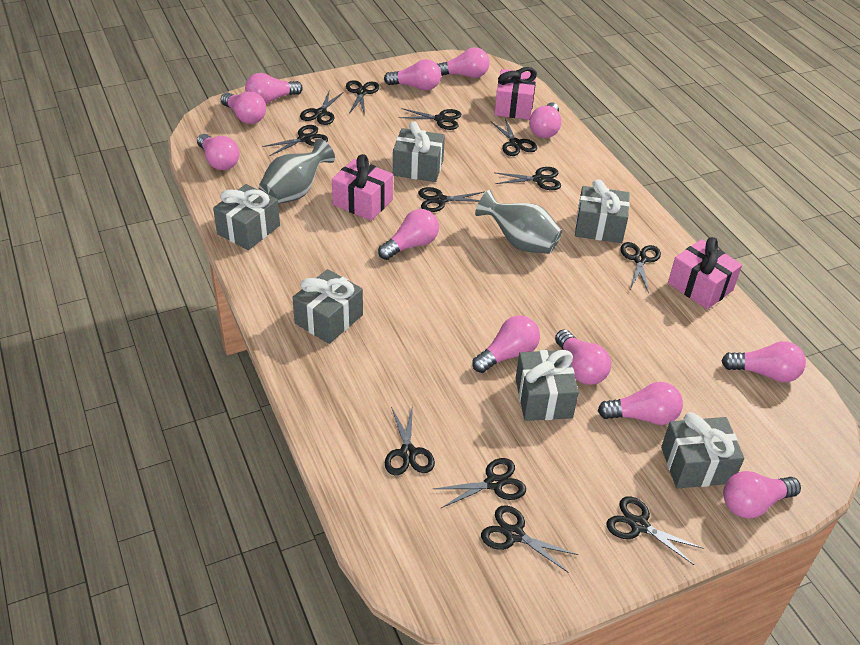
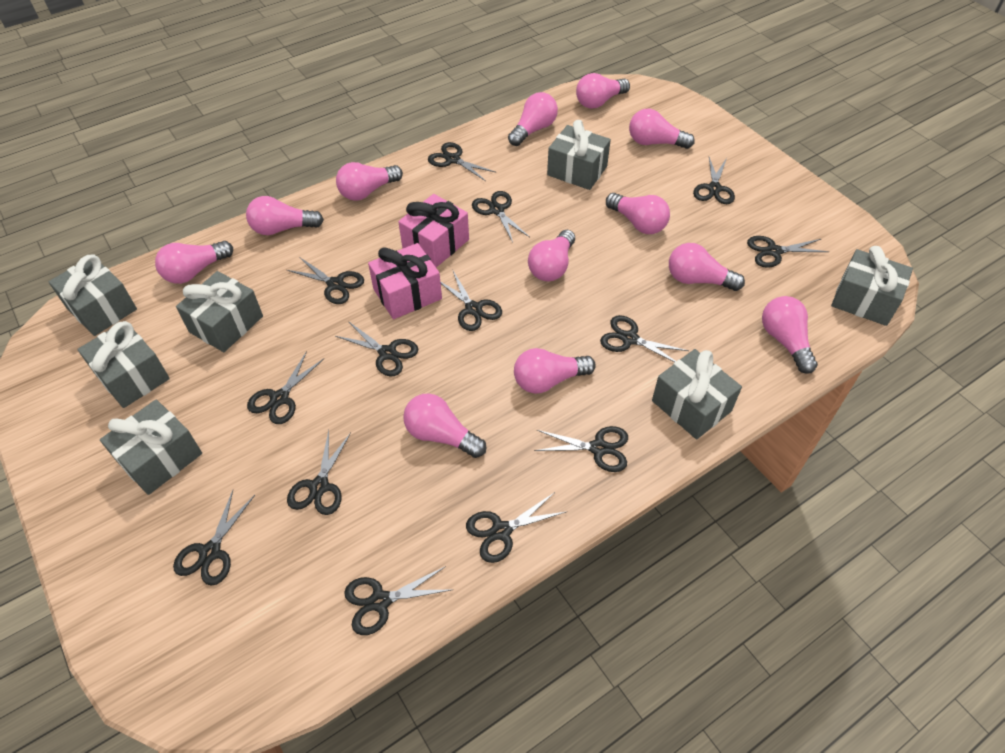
black scissors: [262,125,328,156] [300,91,343,125] [346,80,379,114] [385,405,435,475] [398,108,461,130] [418,187,484,212] [434,458,526,509] [481,505,578,572] [491,119,537,156] [494,167,561,190] [606,496,704,565] [620,242,661,294] = 12 -> [173,490,255,585] [247,351,324,424] [287,257,364,304] [287,430,351,515] [335,321,418,377] [344,566,454,635] [428,142,495,181] [440,271,502,331] [466,492,567,563] [472,191,529,243] [534,426,628,472] [600,315,689,362] [693,157,735,204] [747,236,829,268] = 14
grey gift: [213,184,280,250] [292,269,363,344] [393,122,445,182] [515,350,579,421] [575,179,630,243] [661,412,744,489] = 6 -> [49,254,137,336] [77,321,170,408] [100,400,202,495] [176,271,263,352] [547,120,611,190] [652,349,742,439] [831,246,913,326] = 7
grey vase: [259,139,335,204] [475,190,562,254] = 2 -> none = 0
pink gift: [332,154,393,221] [494,67,537,120] [668,237,742,309] = 3 -> [368,243,442,319] [398,194,469,268] = 2

